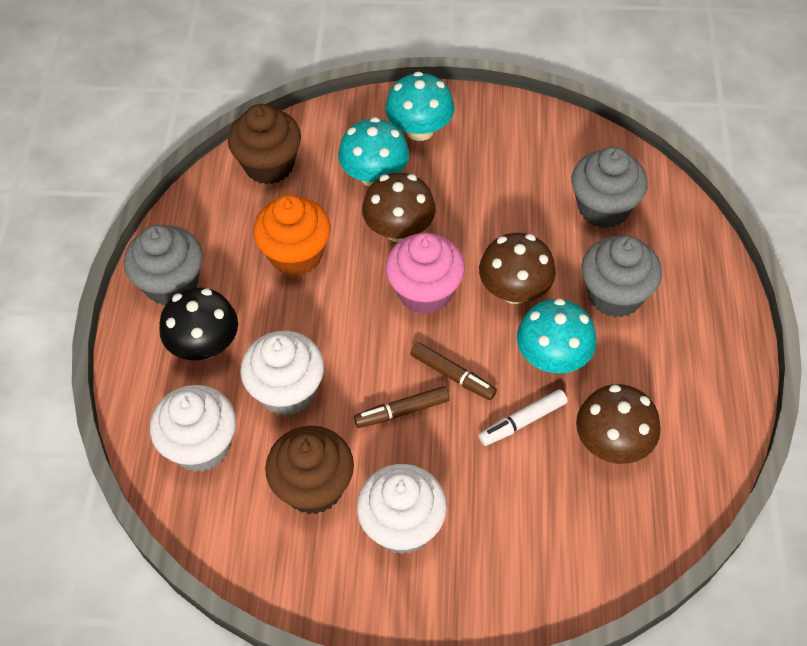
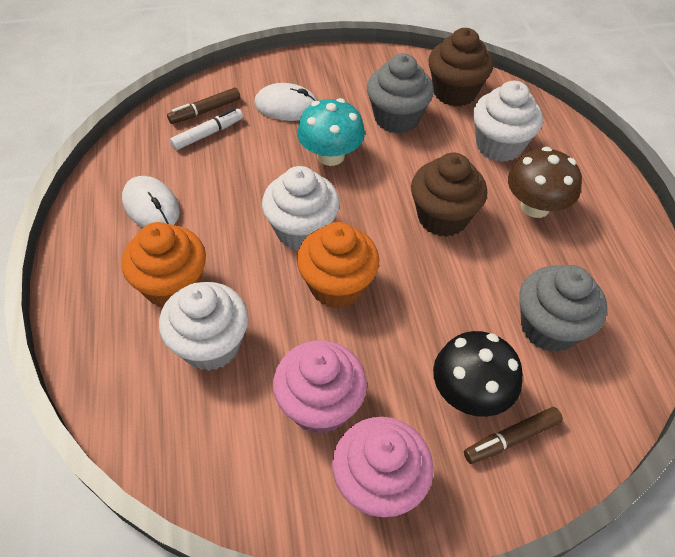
brown mushroom: [362,172,436,242] [479,233,556,304] [576,384,660,464] = 3 -> [508,147,582,218] = 1
grey cupcake: [124,225,203,306] [571,147,648,228] [581,235,662,318] = 3 -> [367,53,434,134] [519,265,607,352] = 2
orange cupcake: [253,195,331,276] = 1 -> [122,222,206,307] [297,222,380,309] = 2
pink cupcake: [385,233,465,314] = 1 -> [273,340,367,434] [332,417,433,517] = 2
turquoise mushroom: [338,117,409,187] [385,72,454,141] [517,299,597,373] = 3 -> [297,98,365,166] = 1
white mouse: none = 0 -> [122,176,180,228] [254,83,318,121] = 2

